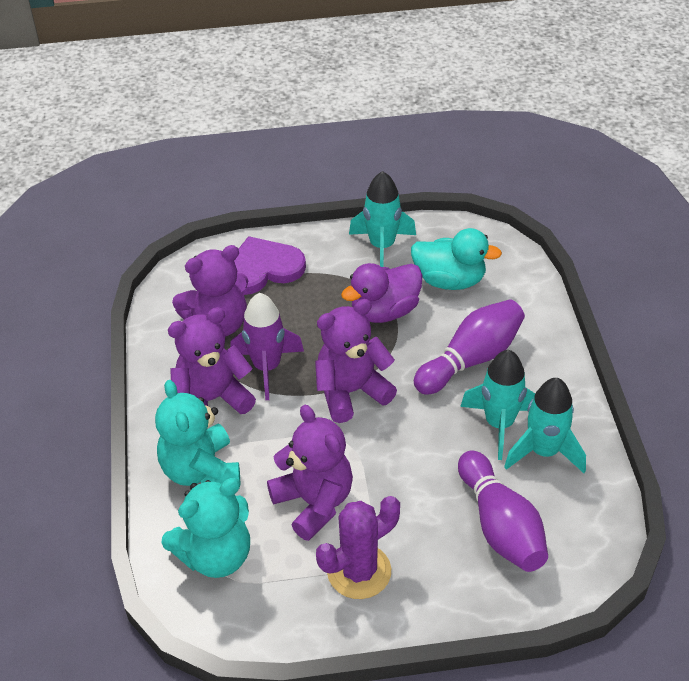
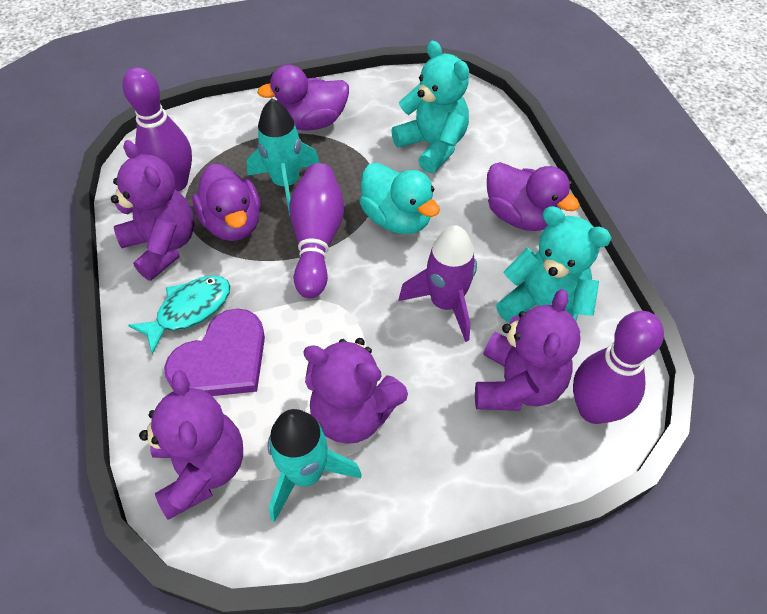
purple bowling pin: [414,299,525,395] [458,450,548,572] = 2 -> [122,67,192,191] [290,163,344,298] [573,311,664,424] = 3
purple cactus: [316,496,400,599] = 1 -> none = 0
purple duck: [341,263,423,323] = 1 -> [192,164,261,241] [257,65,349,130] [487,162,580,231] = 3
turquoise fish: none = 0 -> [128,276,230,355] = 1
turquoise rocket: [349,171,416,267] [460,350,535,460] [504,378,586,473] = 3 -> [247,99,320,215] [268,409,362,522] = 2

